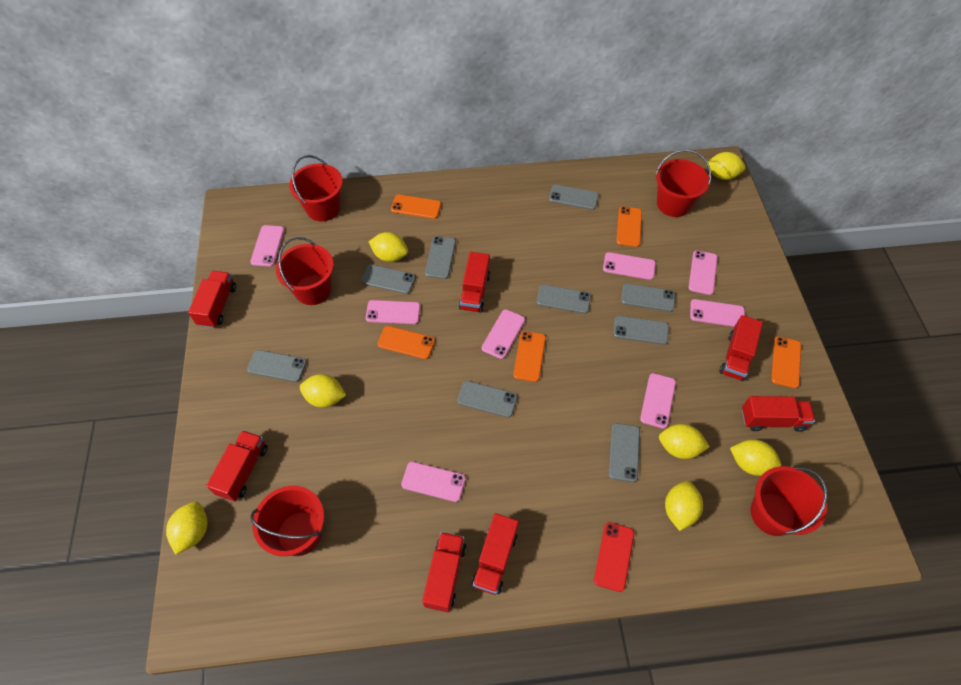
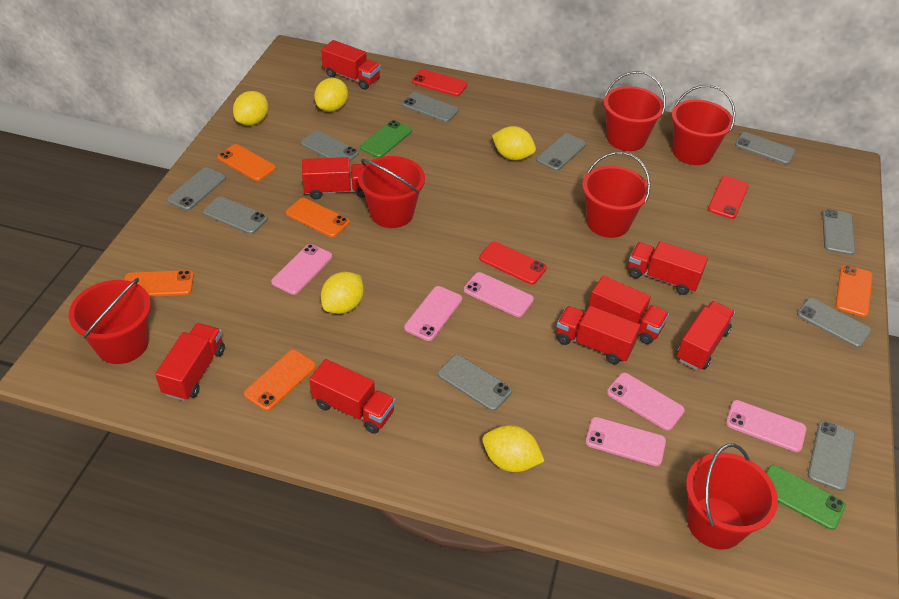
green phone: none = 0 -> [360,120,412,158] [766,465,846,530] = 2
grey phone: [247,350,307,382] [361,264,416,294] [425,236,456,279] [457,381,517,418] [537,285,591,314] [549,185,599,210] [609,423,640,482] [613,316,669,345] [621,283,675,312] = 9 -> [167,167,226,211] [203,196,268,234] [301,130,359,162] [402,92,459,122] [438,355,512,411] [536,133,586,171] [735,132,795,165] [797,298,871,348] [808,421,855,491] [822,209,856,255] = 10
pink phone: [250,225,284,267] [366,300,420,324] [401,462,466,502] [482,309,525,359] [603,252,656,280] [640,373,676,429] [689,250,718,295] [690,299,745,327] = 8 -> [271,244,332,295] [404,286,462,341] [464,272,534,317] [586,417,666,466] [607,373,685,431] [726,400,806,452] = 6
red bucket: [250,486,324,556] [276,237,334,305] [289,155,343,221] [656,149,711,217] [751,466,828,536] = 5 -> [69,278,151,364] [358,156,425,228] [582,152,651,238] [603,71,666,151] [672,85,736,165] [686,443,778,549] = 6
red phone: [594,522,634,592] = 1 -> [412,69,467,96] [479,242,547,284] [708,176,749,219] = 3
red truck: [188,271,236,328] [206,430,268,501] [422,532,466,613] [459,252,490,313] [472,513,519,595] [719,315,763,381] [742,396,815,432] = 7 -> [155,323,225,401] [302,157,365,200] [309,359,395,434] [321,40,381,90] [557,306,640,364] [588,276,669,344] [628,241,708,295] [677,301,735,370] = 8
yellow lemon: [166,502,207,555] [300,374,346,408] [369,232,408,262] [659,424,710,459] [665,481,703,531] [705,152,746,180] [730,439,781,476] = 7 -> [233,91,268,126] [314,78,348,112] [321,272,364,314] [482,425,544,472] [492,126,536,160] = 5

